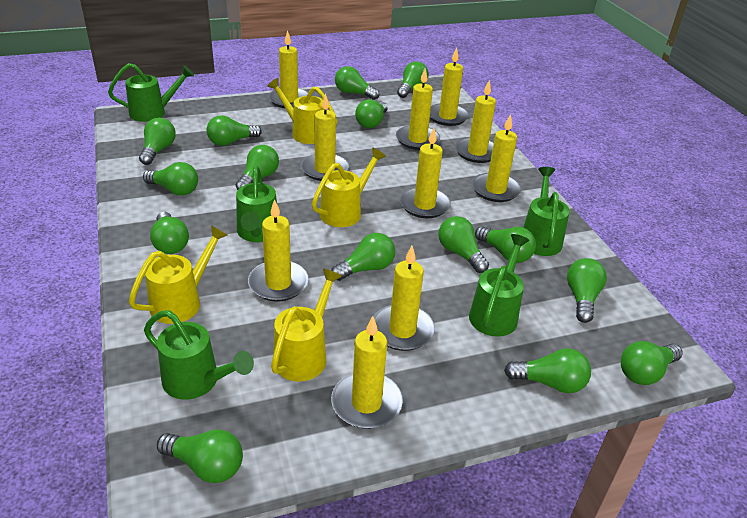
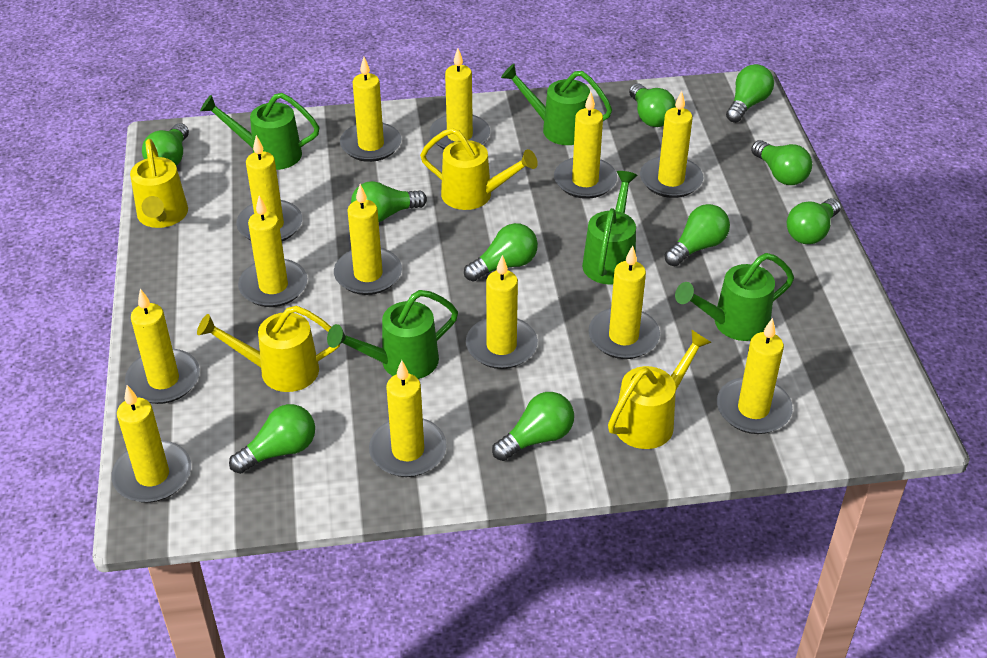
green light bulb: [139,118,176,165] [143,162,198,196] [150,212,189,254] [157,429,243,483] [207,115,262,146] [236,145,279,190] [331,233,395,281] [335,66,380,100] [355,99,388,128] [397,61,429,98] [439,216,489,273] [475,226,536,263] [504,348,591,393] [567,258,607,323] [621,341,683,385] = 15 -> [142,123,189,166] [229,404,315,474] [351,181,427,222] [464,223,538,281] [492,392,574,461] [629,83,676,127] [665,204,730,266] [726,64,774,123] [751,140,812,185] [787,198,841,244] = 10
yellow candle: [248,199,309,302] [268,30,308,108] [301,94,349,181] [331,316,403,429] [373,246,435,351] [396,68,440,150] [400,128,451,218] [430,48,469,126] [455,80,496,163] [472,114,521,202] = 10 -> [111,385,191,503] [125,289,200,404] [236,135,302,241] [238,196,307,307] [334,184,402,295] [340,57,401,162] [369,360,447,477] [429,48,490,149] [466,255,538,369] [554,92,617,199] [588,246,660,359] [640,91,703,198] [717,318,793,434] = 13

